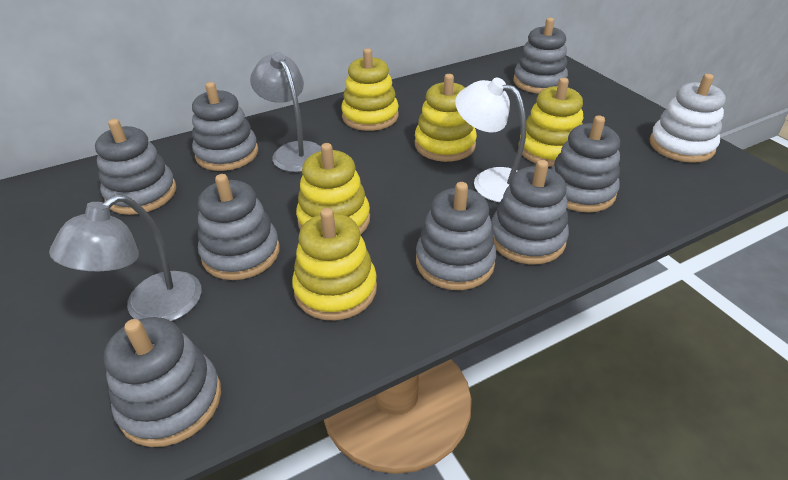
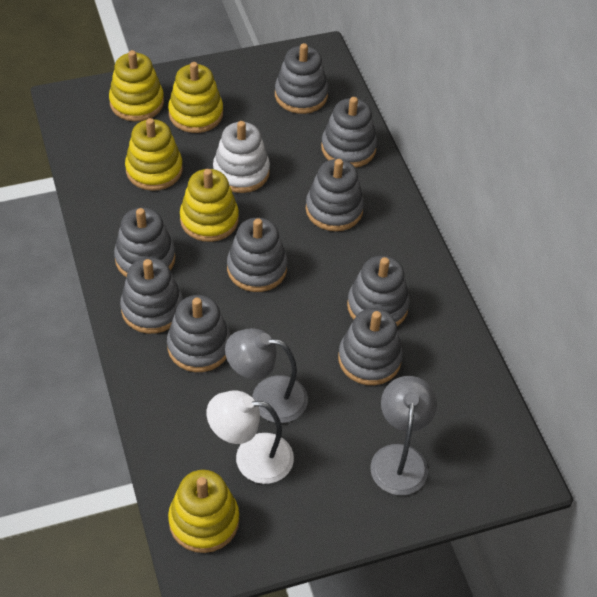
grey stacking toy: [95,119,176,215] [104,317,221,447] [192,82,258,171] [198,174,280,280] [416,182,496,290] [491,160,569,264] [513,18,568,94] [551,116,620,212] = 8 -> [114,207,176,277] [120,257,183,334] [167,295,231,372] [227,218,287,292] [275,43,328,114] [306,159,364,231] [321,97,377,168] [338,308,403,385] [347,256,410,326] = 9

